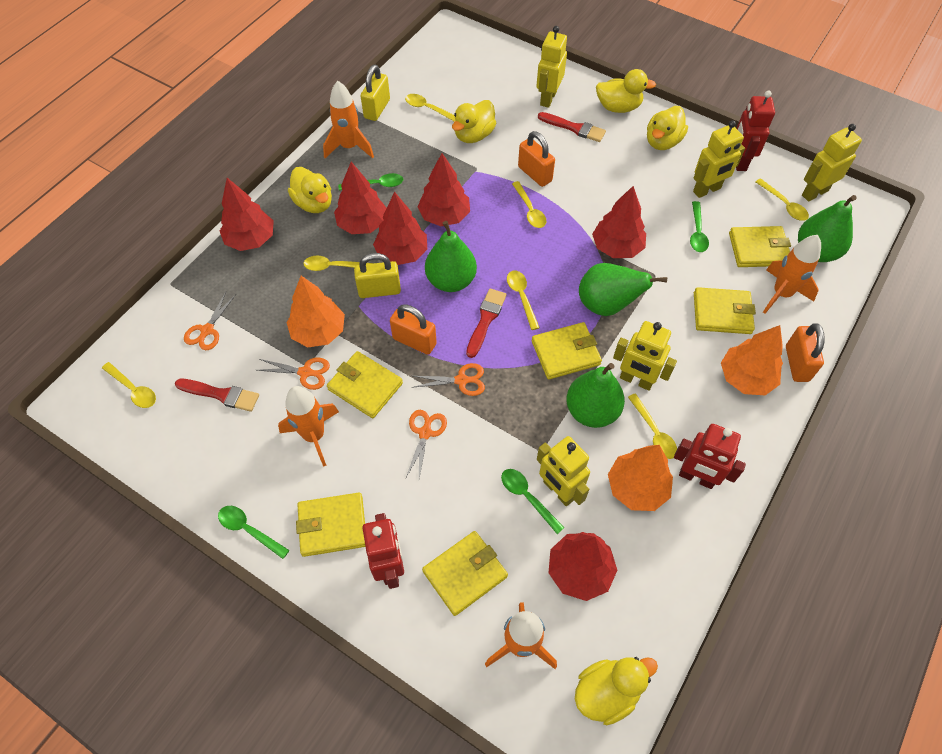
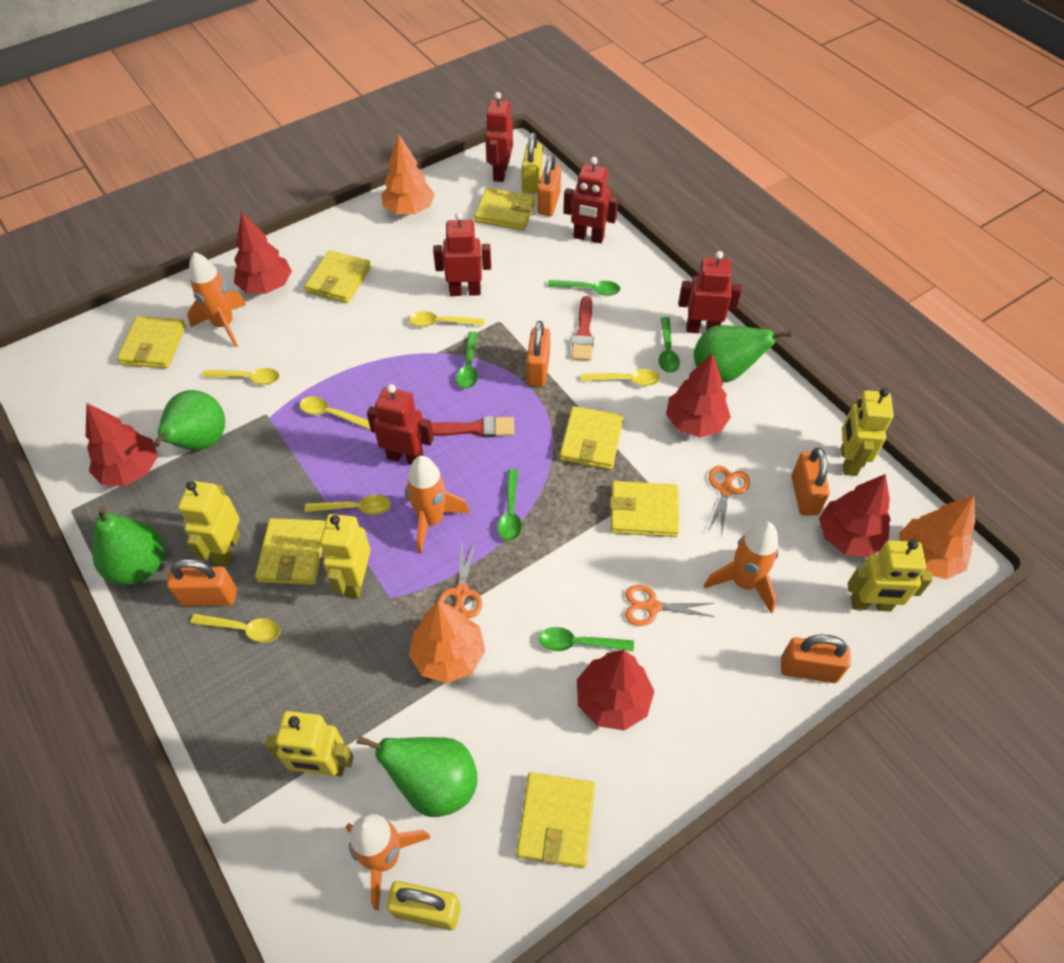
green spoon: [218,506,290,559] [338,173,403,191] [501,469,564,534] [690,201,709,252] = 4 -> [456,332,478,389] [498,469,522,541] [539,627,634,651] [548,280,620,296] [659,317,680,373] = 5
orange padlock: [390,305,437,355] [518,131,555,187] [786,323,825,382] = 3 -> [167,559,237,606] [526,321,550,387] [537,154,561,216] [781,634,851,683] [791,447,830,515] = 5
orange scissors: [184,292,236,350] [258,358,330,390] [406,410,447,478] [412,363,485,396] = 4 -> [438,539,482,618] [625,585,715,626] [708,466,750,537] = 3
red brush: [175,379,259,412] [466,288,507,358] [538,112,606,142] = 3 -> [431,416,514,437] [571,296,594,361] = 2
red robot: [363,513,404,589] [674,424,746,489] [736,90,775,171] = 3 -> [367,384,434,465] [433,212,491,296] [485,92,513,182] [563,157,618,243] [679,251,742,333] = 5
red tree: [220,178,274,251] [334,162,386,234] [373,192,427,265] [418,153,470,226] [548,532,617,601] [592,186,646,258] = 6 -> [86,403,158,486] [234,212,292,294] [577,650,654,730] [666,353,731,437] [819,474,891,557] = 5
yellow duck: [288,167,332,213] [452,100,496,143] [575,657,658,725] [596,69,656,113] [647,106,688,150] = 5 -> none = 0
yellow spoon: [102,362,156,408] [304,256,373,271] [405,94,456,122] [507,270,540,330] [512,181,546,228] [628,393,677,459] [756,178,809,221] = 7 -> [190,613,280,643] [203,368,280,385] [300,397,371,430] [305,495,391,515] [409,311,484,327] [581,369,660,386] = 6
yellow wallet: [296,493,365,557] [327,351,403,418] [422,531,508,616] [532,322,602,380] [694,287,756,334] [729,226,791,267] = 6 -> [117,316,186,368] [255,518,325,585] [304,250,371,303] [474,188,535,230] [516,772,595,868] [560,406,623,470] [610,481,679,537] = 7

